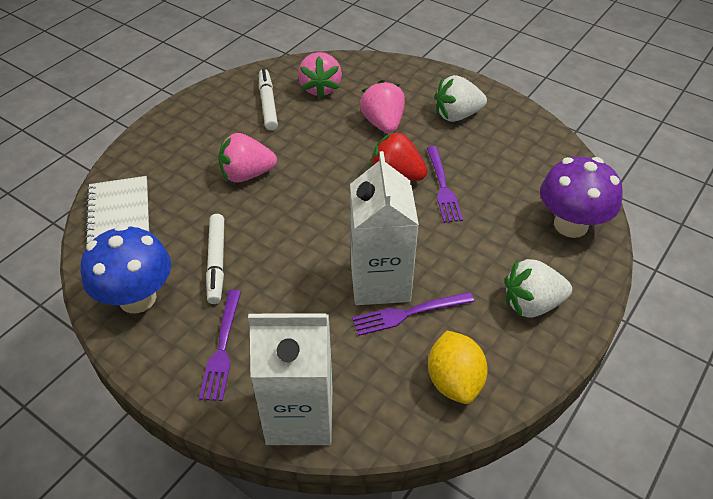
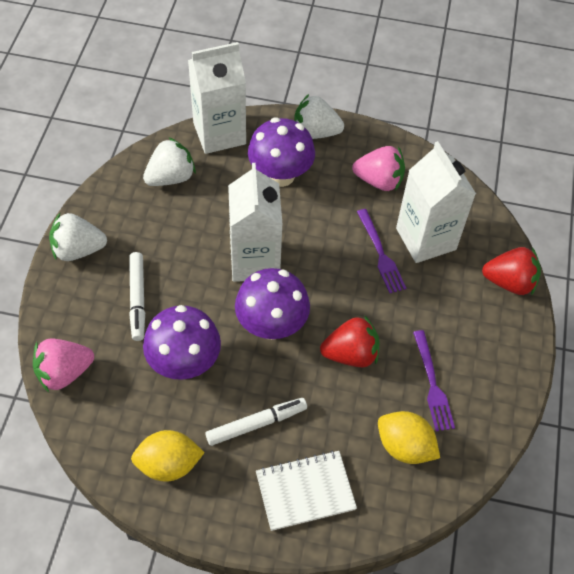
blue mushroom: [81,225,171,313] = 1 -> none = 0
pink strawberry: [218,133,277,183] [298,52,342,98] [360,80,405,134] = 3 -> [33,339,94,392] [352,146,405,191] = 2
purple fork: [199,290,241,401] [352,292,474,336] [427,146,463,223] = 3 -> [357,209,406,293] [413,330,455,431] = 2
purple mushroom: [540,157,623,238] = 1 -> [143,305,221,380] [235,268,310,340] [248,117,315,187] = 3
red strawberry: [370,131,427,181] = 1 -> [320,315,380,367] [482,247,541,295] = 2
white carton: [248,313,333,445] [350,151,419,305] = 2 -> [188,42,246,154] [228,163,283,282] [396,141,476,263] = 3
white strawberry: [435,75,487,122] [505,259,572,318] = 2 -> [49,213,107,261] [143,137,196,186] [294,94,344,139] = 3
yellow lemon: [428,331,488,404] = 1 -> [131,430,205,482] [378,411,440,464] = 2

